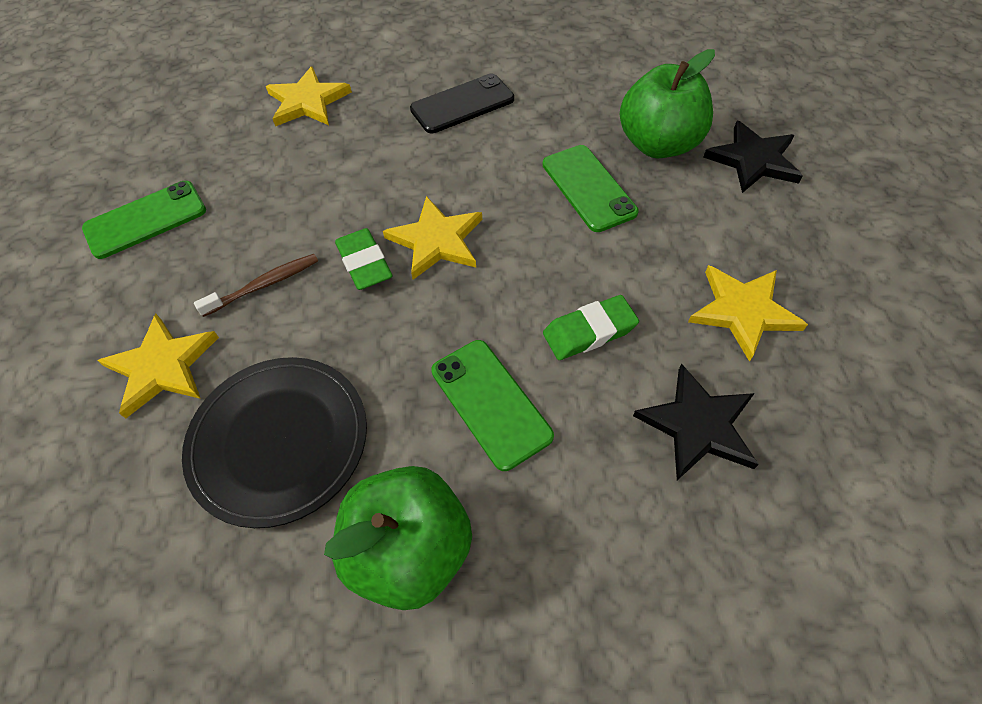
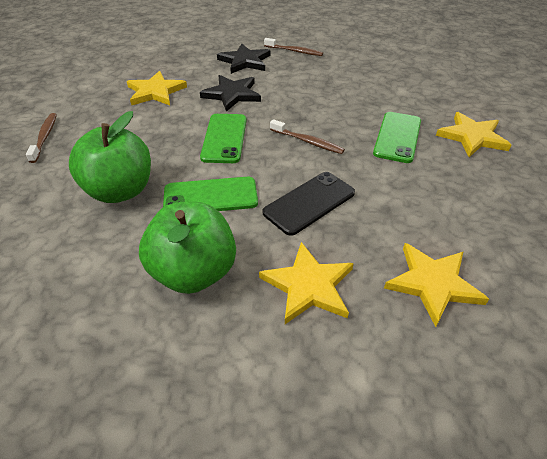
black plate: [182,357,367,528] = 1 -> none = 0
brown toothbrush: [194,254,318,317] = 1 -> [26,113,57,163] [264,38,323,56] [270,119,345,154] = 3
green eraser: [335,228,392,290] [543,295,639,360] = 2 -> none = 0

